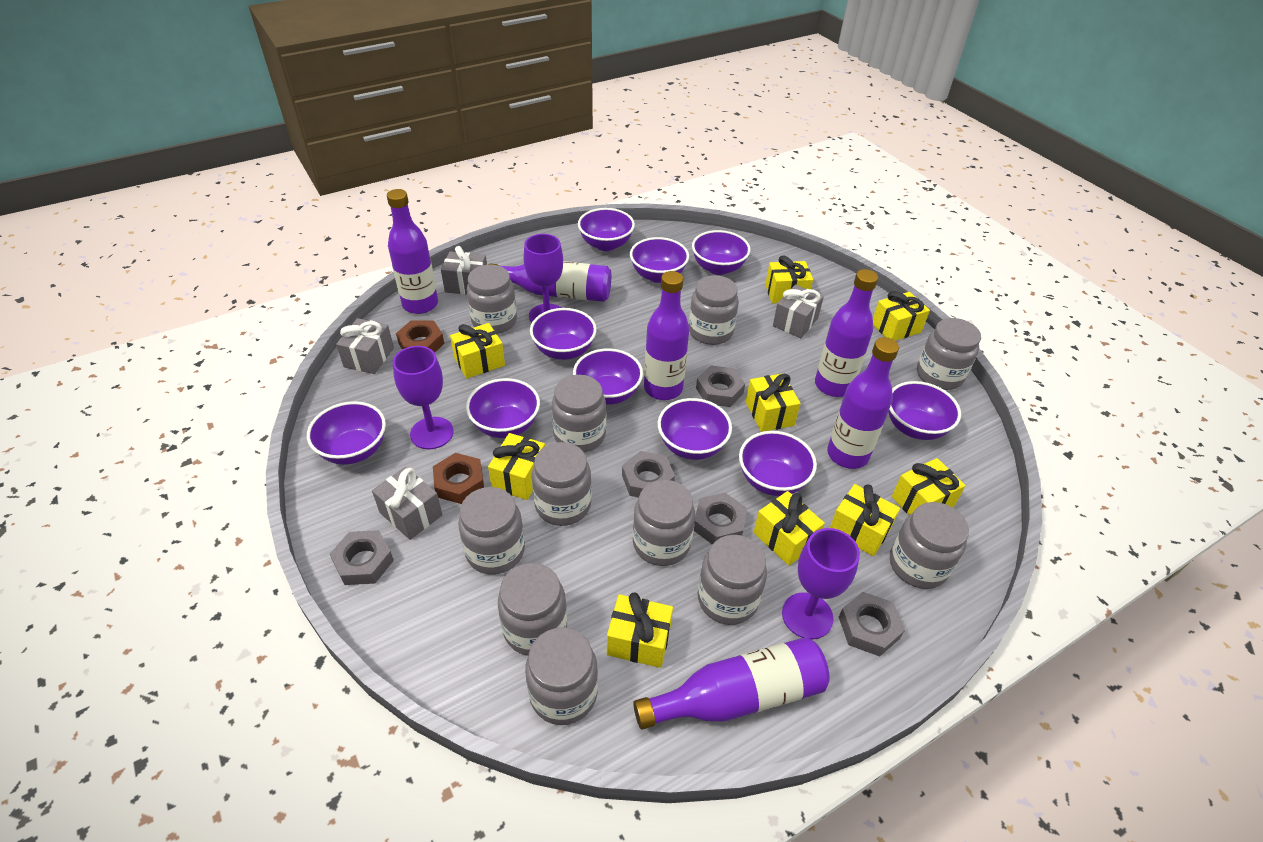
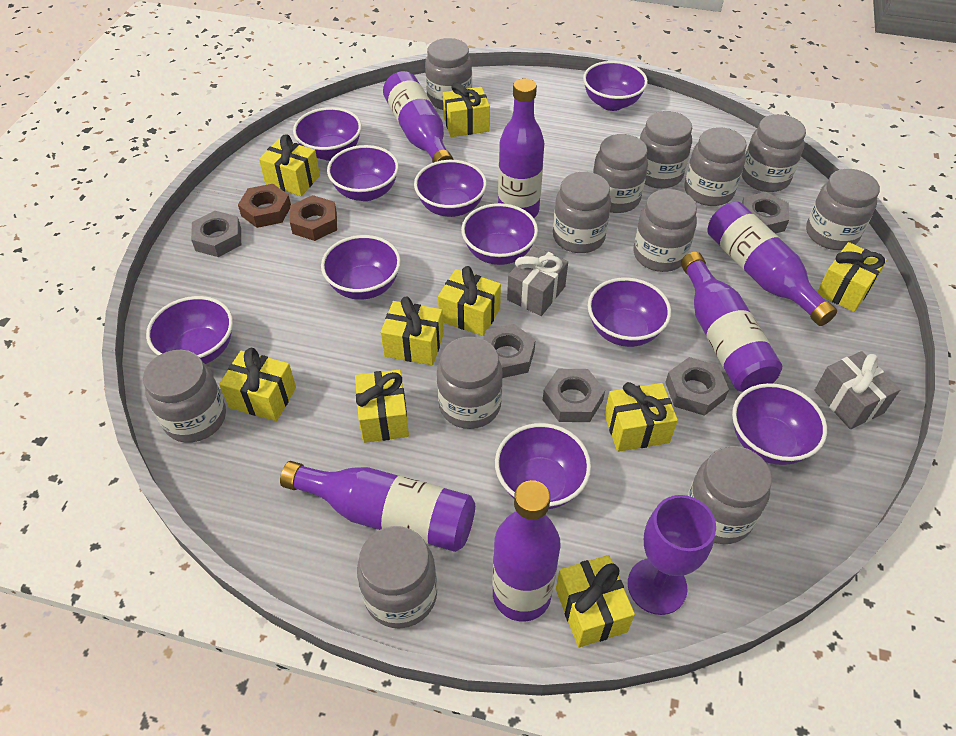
grey gift: [336,318,394,374] [372,467,443,540] [441,246,487,295] [773,285,824,338] = 4 -> [507,246,568,316] [814,351,900,429] = 2
grey jar: [458,487,525,575] [467,265,517,334] [498,563,567,656] [525,627,598,725] [532,442,592,526] [552,375,606,453] [633,480,695,566] [689,275,739,345] [698,535,767,625] [890,502,969,589] [917,318,981,390] = 11 -> [143,350,226,443] [357,526,437,629] [425,38,472,110] [437,337,503,429] [553,172,611,253] [593,134,648,213] [634,189,697,272] [640,111,692,189] [684,127,747,206] [687,446,772,544] [742,114,806,192] [806,169,880,250] = 12
purple goblet: [393,346,454,449] [524,234,563,323] [782,528,860,639] = 3 -> [628,495,716,615] = 1

